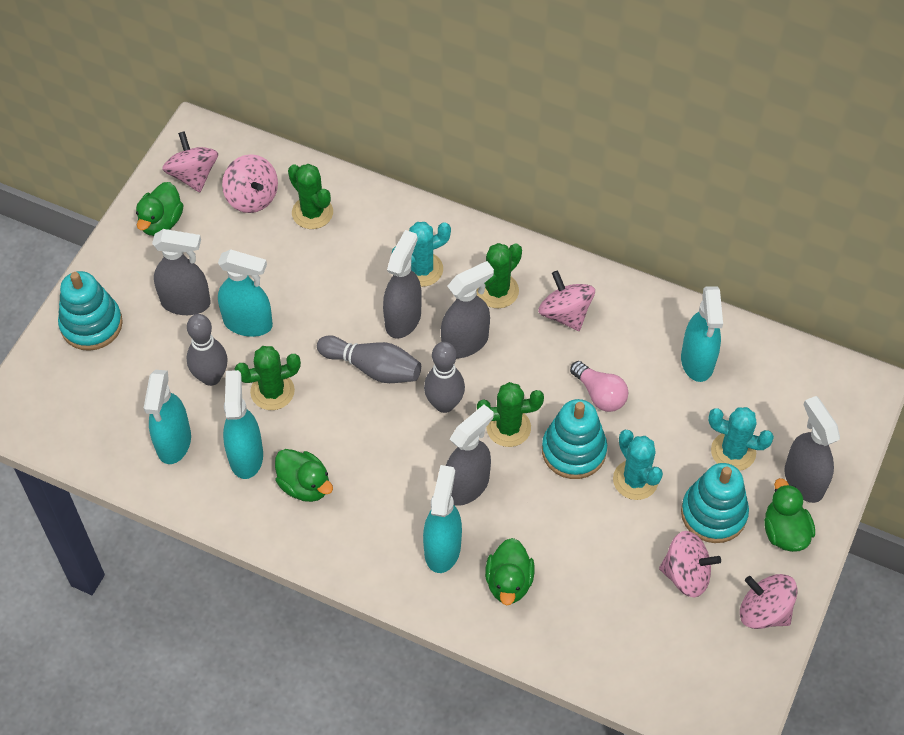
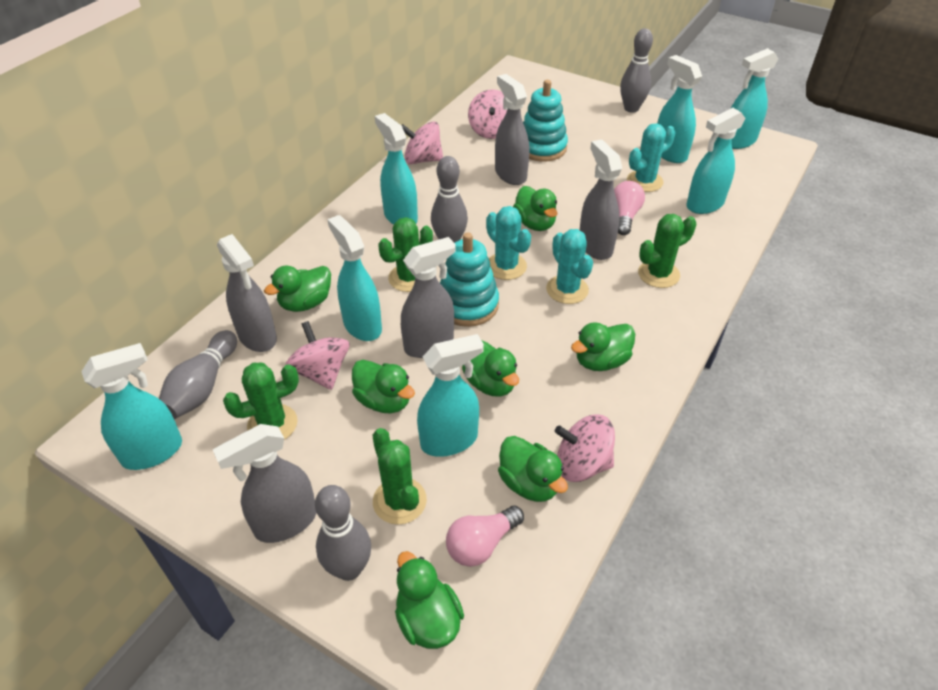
green duck: [136,182,183,236] [275,449,333,502] [485,538,535,605] [764,478,815,552] = 4 -> [264,266,331,312] [352,360,415,413] [395,551,464,649] [462,340,519,397] [498,436,568,502] [513,186,558,231] [571,322,635,371] = 7
grey bowling pin: [187,314,228,386] [317,335,421,383] [424,342,465,413] = 3 -> [159,330,237,419] [315,485,371,581] [431,156,468,243] [620,28,653,113] = 4
pink light bulb: [570,361,628,412] = 1 -> [446,506,524,567] [614,181,645,235] = 2
pink spinning top: [162,131,218,192] [222,154,278,213] [538,271,595,331] [659,531,721,598] [740,574,798,629] = 5 -> [286,321,349,390] [401,121,443,164] [468,89,507,139] [555,414,615,482] = 4
turquoise spray bottle: [144,370,191,464] [218,249,273,337] [223,370,263,479] [423,465,462,573] [681,286,723,382] = 5 -> [81,343,182,470] [327,215,382,341] [375,113,418,225] [417,334,484,457] [657,55,702,163] [687,108,746,214] [730,48,779,149] = 7
turquoise stacking toy: [58,271,123,351] [542,399,607,479] [681,463,749,543] = 3 -> [440,232,499,327] [523,80,568,162] = 2

